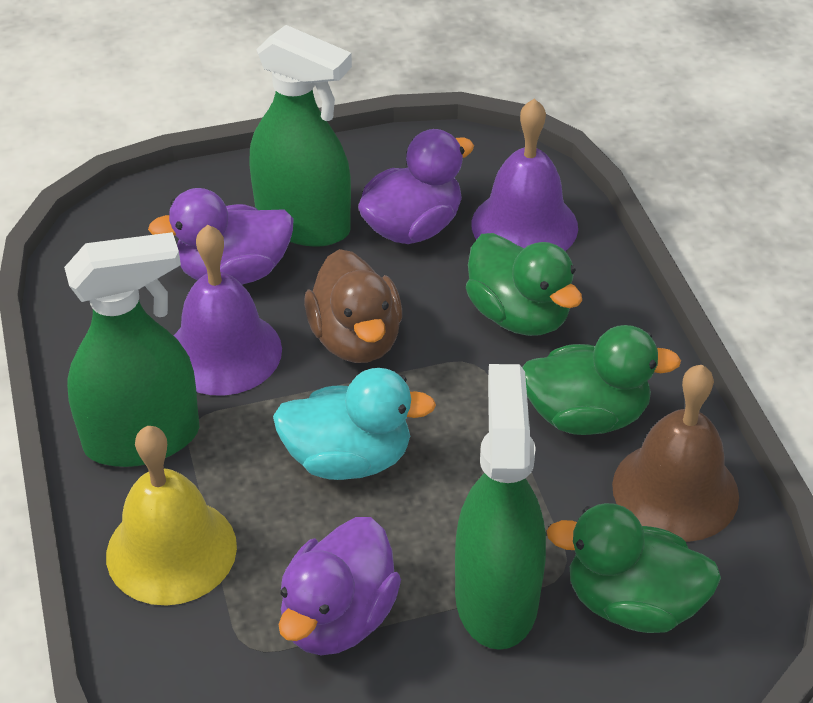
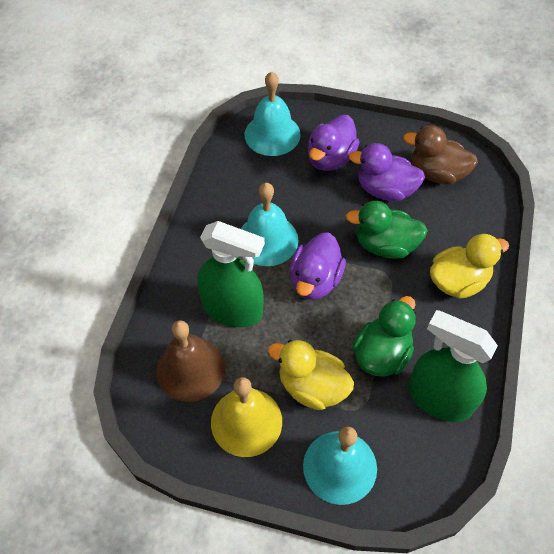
green duck: [466,233,582,336] [522,325,681,435] [547,503,721,633] = 3 -> [346,201,428,259] [352,296,416,377] = 2
green spray bottle: [64,232,199,467] [249,25,352,247] [455,364,546,650] = 3 -> [197,221,265,327] [408,310,498,422] = 2
purple bell: [174,225,282,396] [471,99,578,251] = 2 -> none = 0
turquoise bell: none = 0 -> [241,183,298,266] [244,71,301,156] [303,427,377,505] = 3
turquoise duck: [273,368,436,480] = 1 -> none = 0
yellow duck: none = 0 -> [268,340,354,410] [430,234,509,299] = 2

